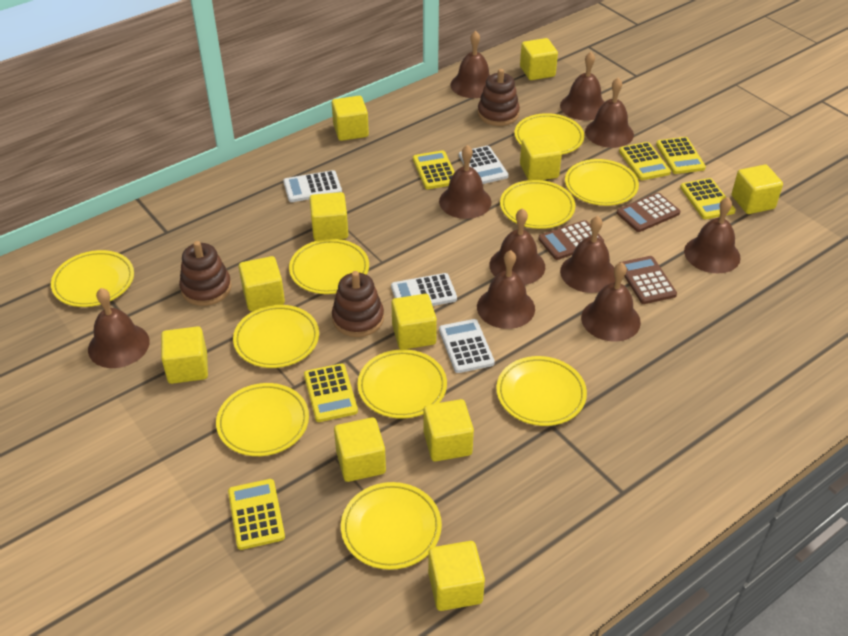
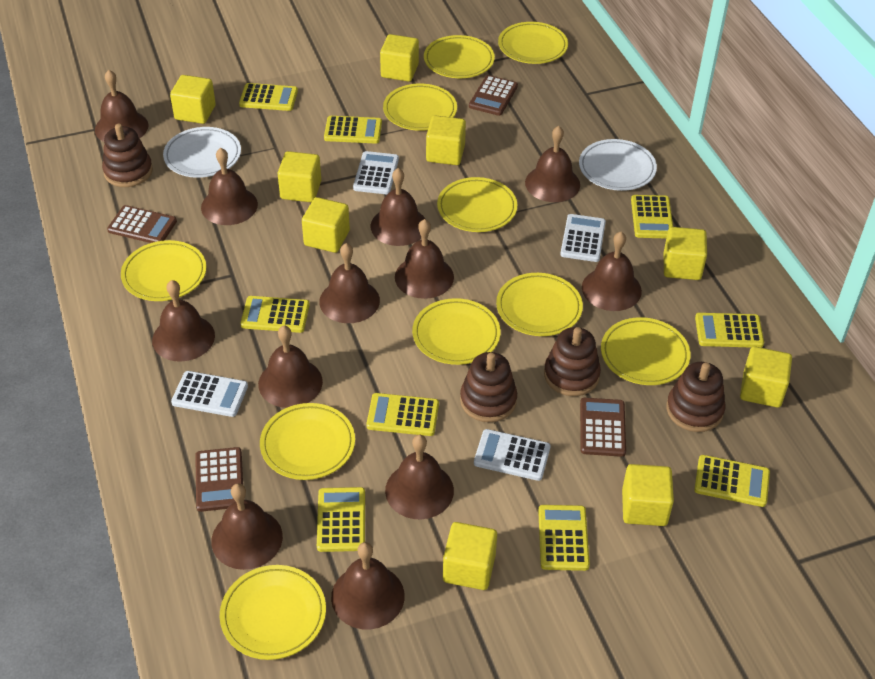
brown bell: [88,288,150,368] [439,145,491,219] [450,31,490,98] [477,250,535,329] [489,208,545,285] [560,52,604,120] [560,216,615,293] [581,262,641,342] [585,78,634,148] [684,197,741,273] = 10 -> [95,70,148,142] [152,280,215,362] [201,148,258,225] [211,483,283,570] [258,325,323,408] [319,243,380,323] [331,542,405,629] [371,168,425,246] [385,435,454,519] [395,219,454,299] [525,126,580,202] [582,232,642,311] = 12
brown calculator: [538,220,604,260] [617,193,680,232] [620,256,677,304] = 3 -> [107,205,177,243] [195,447,243,512] [469,75,518,116] [580,398,626,457] = 4
brown stacking toy: [179,241,232,306] [332,271,384,337] [478,69,520,126] = 3 -> [102,124,153,187] [460,352,517,422] [544,327,601,396] [666,362,725,432] = 4
white plate: none = 0 -> [163,127,241,178] [579,139,657,191] = 2
yellow calculator: [228,479,285,550] [304,363,358,422] [413,150,455,189] [619,142,671,180] [656,137,706,174] [680,178,736,219] = 6 -> [239,83,298,111] [240,296,310,333] [317,487,365,552] [324,116,382,144] [366,393,439,436] [538,505,590,571] [631,195,673,238] [694,455,770,507] [695,313,764,348] = 9
yellow cube: [161,326,208,384] [239,256,285,311] [310,192,348,241] [332,96,369,141] [334,417,386,482] [391,294,437,349] [423,399,474,462] [428,541,485,611] [520,38,558,80] [520,135,562,180] [732,165,783,214] = 11 -> [170,75,216,124] [278,151,321,202] [302,197,350,253] [380,34,419,82] [426,115,466,165] [443,522,497,590] [622,464,674,526] [664,227,707,280] [740,346,792,408] = 9

